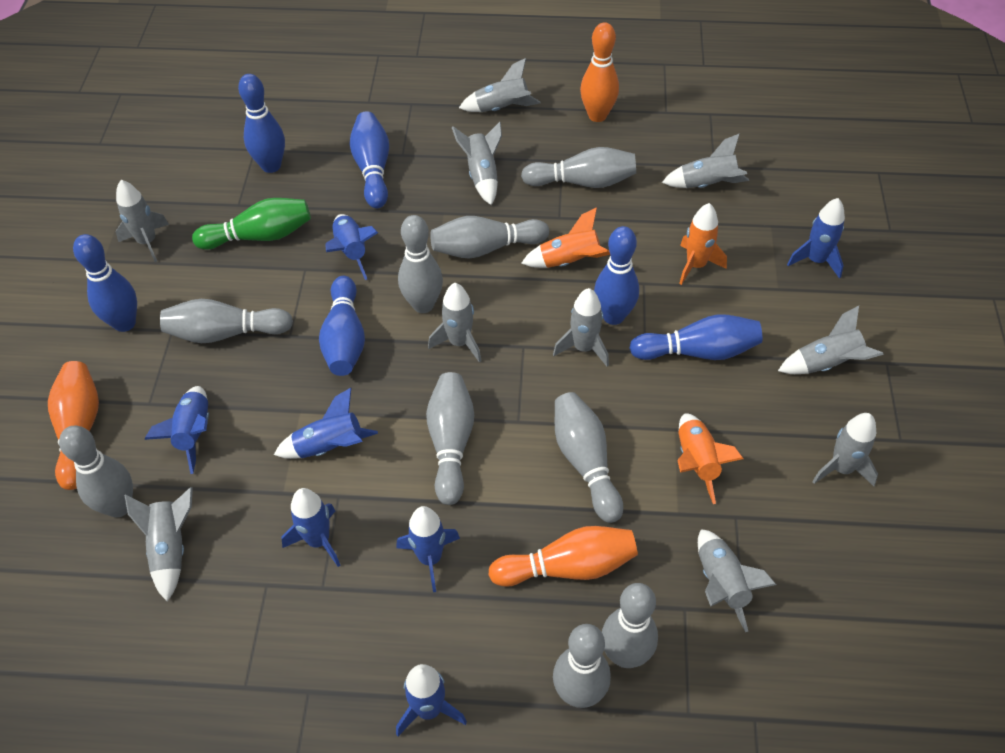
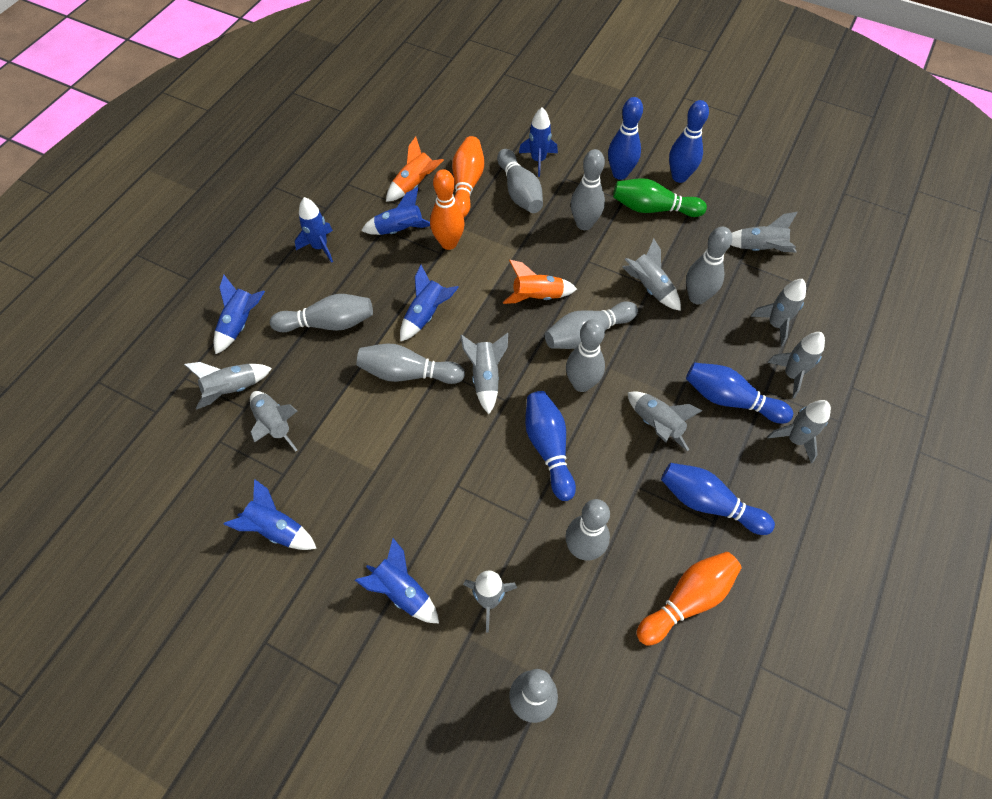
blue bowling pin: [73,234,137,332] [238,74,285,173] [319,276,365,376] [350,111,389,208] [594,226,639,325] [629,314,762,360] = 6 -> [525,391,576,501] [608,97,643,180] [661,463,775,535] [669,100,709,183] [686,363,793,423] = 5
orange rocket: [521,207,610,268] [678,413,744,504] [679,203,727,285] = 3 -> [386,137,444,202] [503,260,577,304] = 2

